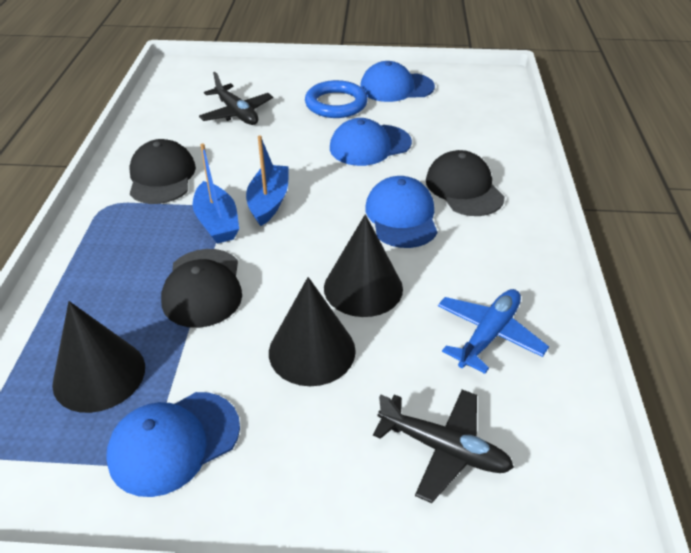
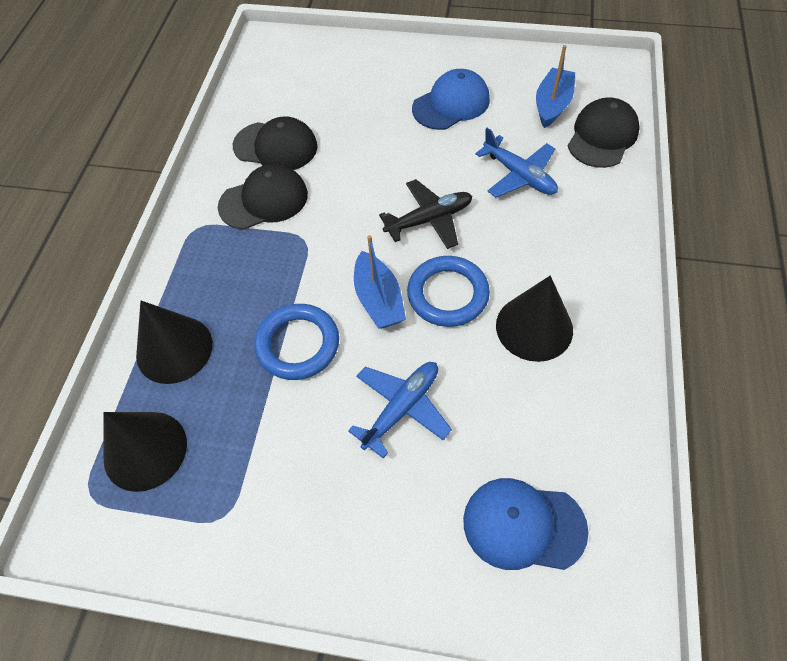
black plane: [199,72,273,125] [373,390,514,503] = 2 -> [379,179,472,249] = 1
blue cap: [106,392,240,497] [330,118,412,166] [360,61,435,102] [365,176,437,248] = 4 -> [412,69,490,130] [463,478,589,570] = 2
blue plane: [438,289,549,374] = 1 -> [348,362,452,458] [475,128,558,197] = 2
blue ring: [305,80,368,118] = 1 -> [254,304,339,380] [407,256,490,327] = 2

